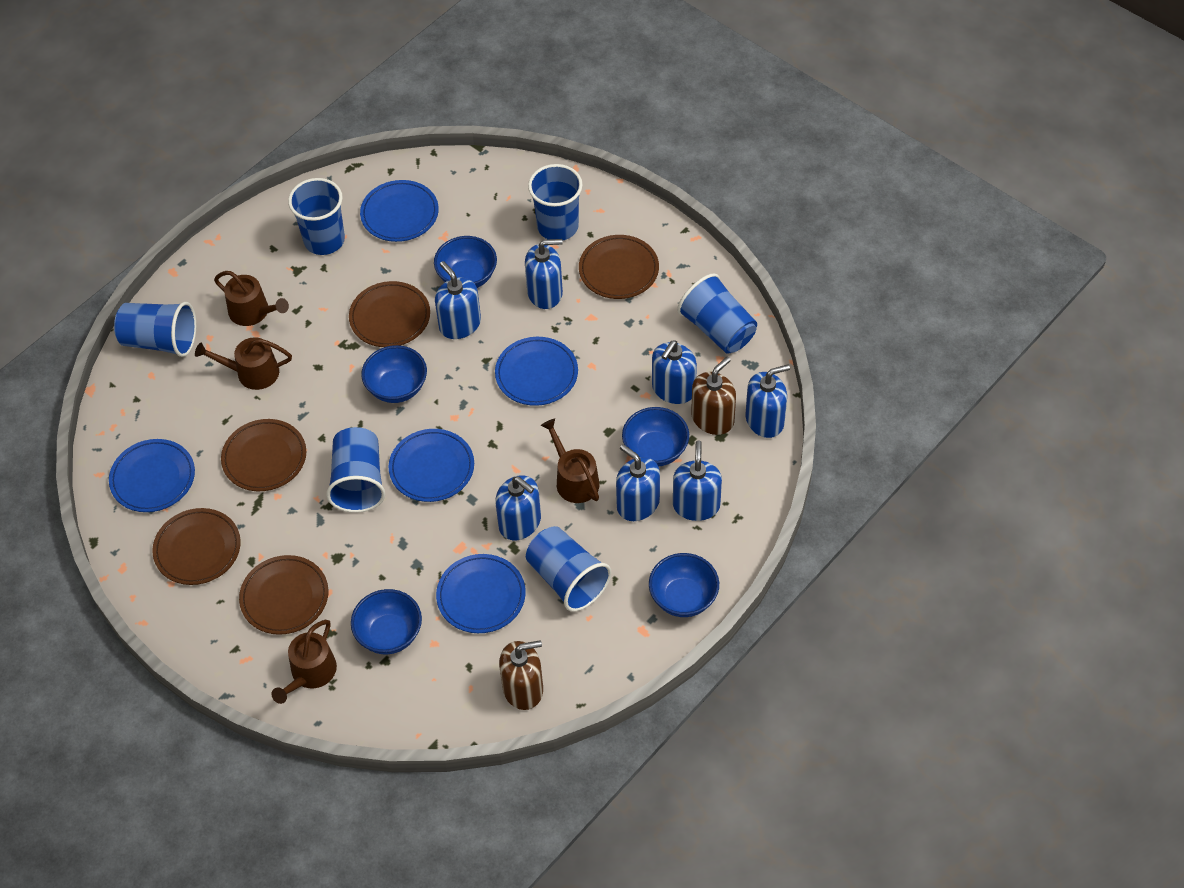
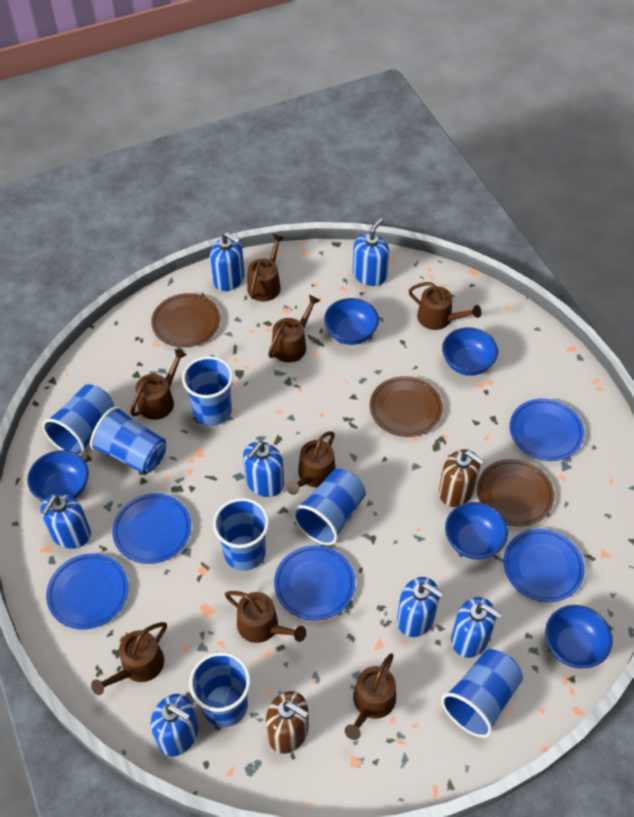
blue cup: [114,302,196,357] [288,178,345,255] [326,427,385,513] [526,526,612,612] [528,164,583,241] [677,273,757,354] = 6 -> [42,384,114,456] [90,406,166,474] [182,356,233,426] [189,652,250,727] [213,498,269,571] [293,469,366,545] [441,649,523,738] = 7
brown plate: [152,508,241,585] [221,419,306,491] [239,555,328,635] [349,281,430,347] [579,235,659,299] = 5 -> [151,293,220,348] [370,376,443,437] [477,459,554,527] = 3
brown watering can: [195,337,292,390] [214,271,289,326] [271,620,337,704] [541,419,599,503] = 4 -> [91,622,167,695] [130,349,187,420] [225,591,306,643] [247,234,284,301] [268,295,320,362] [286,431,336,495] [345,653,396,740] [408,282,481,330] = 8

